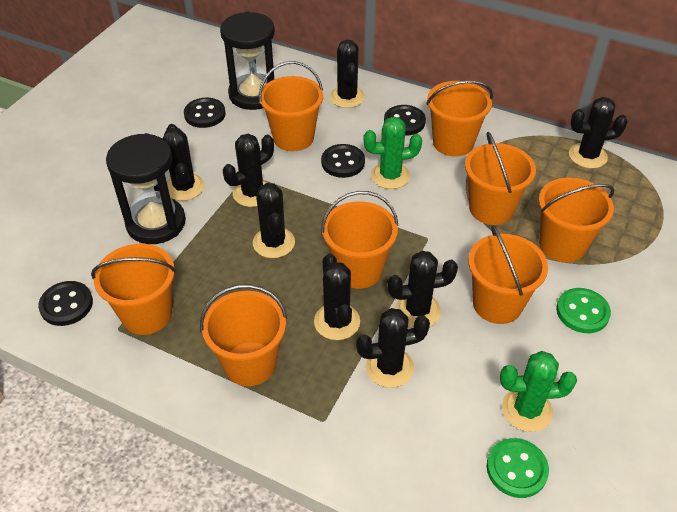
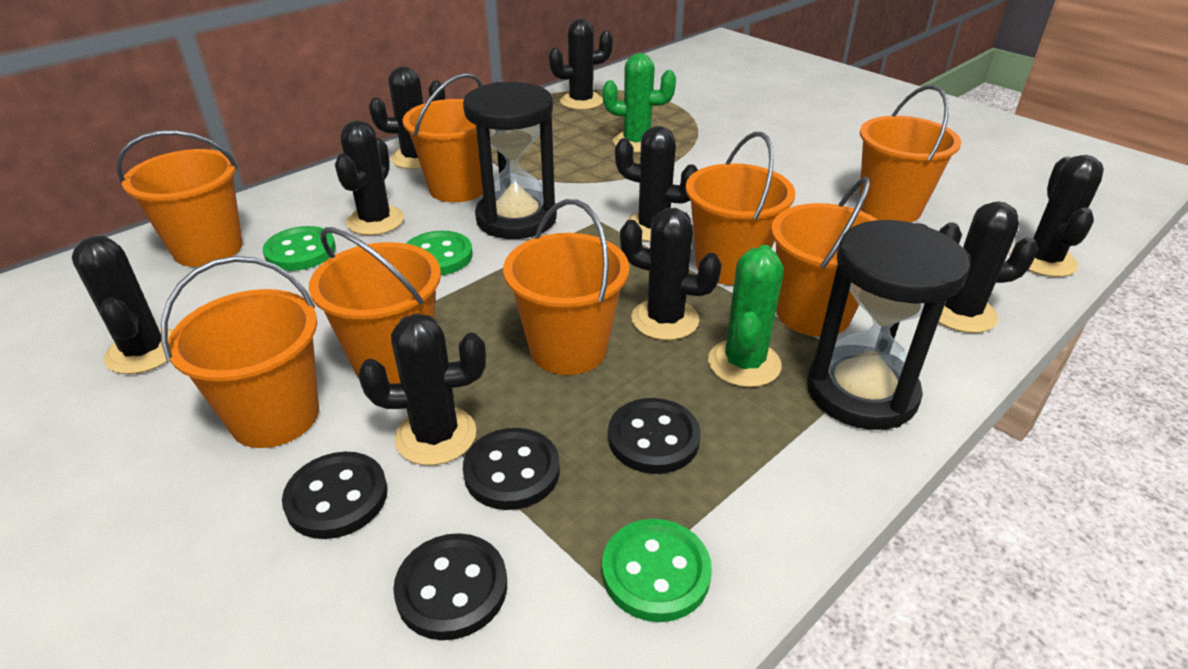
black cactus: [162,124,204,201] [223,134,274,207] [253,183,295,258] [314,253,360,340] [330,40,365,108] [356,308,430,388] [387,251,458,328] [569,97,628,169] = 8 -> [72,236,173,374] [335,120,404,235] [358,313,486,465] [369,66,445,169] [549,19,613,110] [615,126,698,242] [620,208,722,340] [939,202,1038,333] [1011,155,1104,277] = 9
green button: [487,438,549,498] [556,288,611,333] = 2 -> [263,226,336,271] [406,231,473,276] [602,519,712,622] = 3

